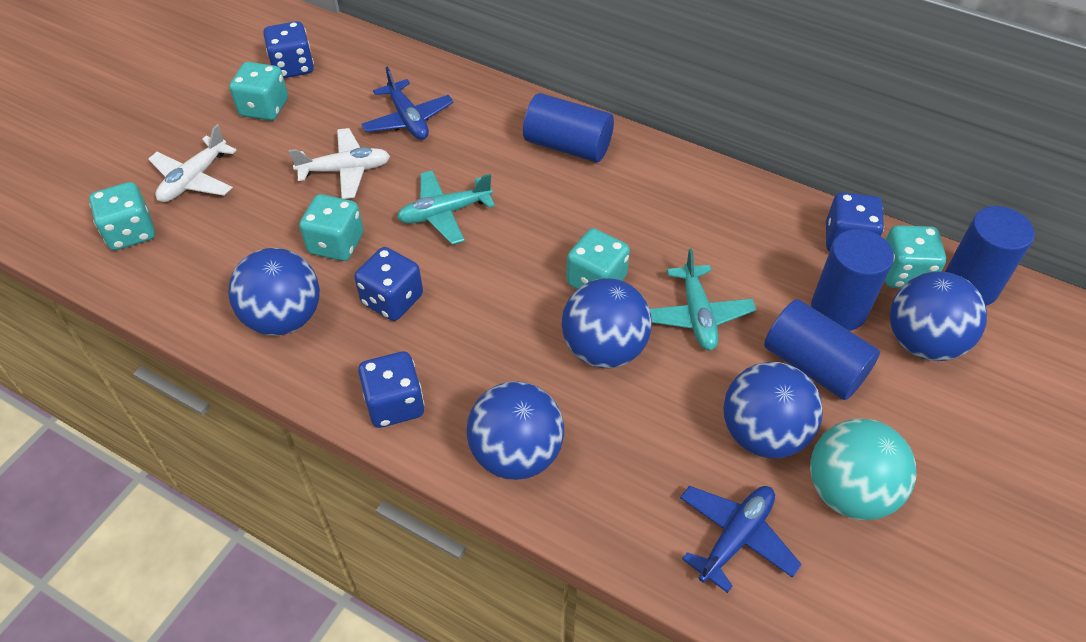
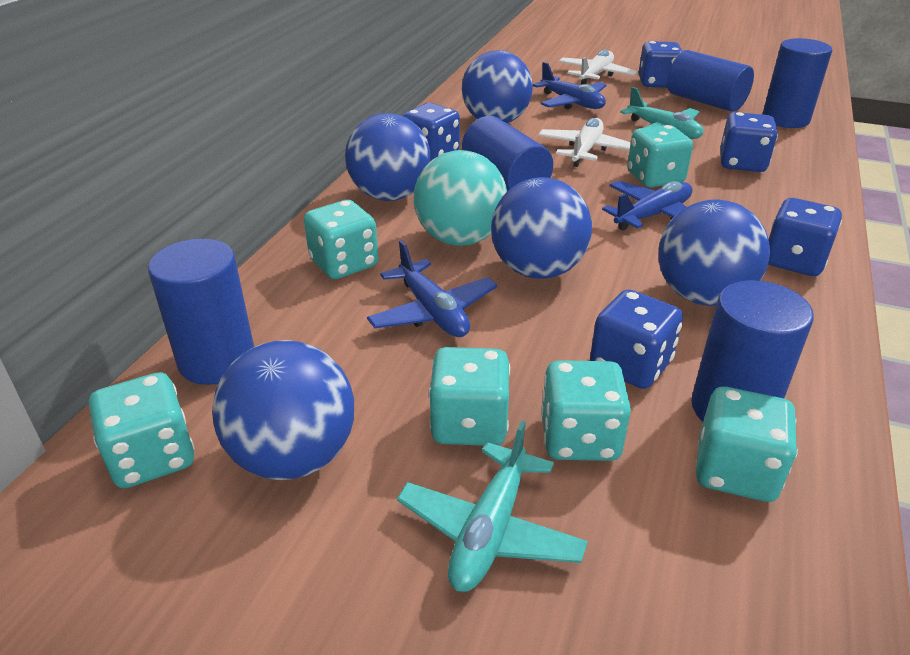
blue cylinder: [523,93,614,162] [764,299,880,400] [811,229,894,331] [945,206,1035,306] = 4 -> [148,238,254,385] [462,116,553,191] [667,50,754,112] [691,280,814,422] [762,38,832,128] = 5
blue dice: [263,21,314,78] [354,247,423,321] [358,351,424,428] [826,192,884,252] = 4 -> [403,103,460,160] [590,289,683,389] [639,41,682,88] [720,112,778,172] [768,198,842,276] = 5
blue plane: [361,66,454,140] [680,486,802,593] = 2 -> [367,240,497,337] [533,62,607,109] [602,180,693,231] = 3
turquoise dice: [89,182,155,250] [229,62,288,121] [299,194,363,261] [566,228,630,289] [885,225,946,288] = 5 -> [89,372,194,488] [304,200,378,279] [429,347,510,446] [541,360,631,461] [627,125,693,187] [696,387,798,502] = 6

